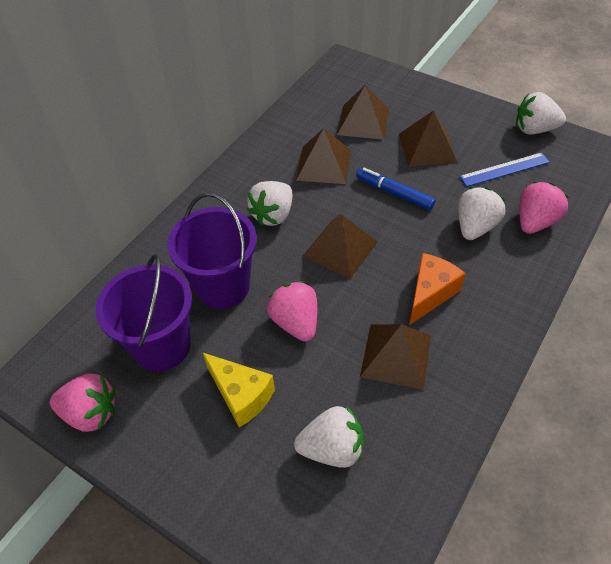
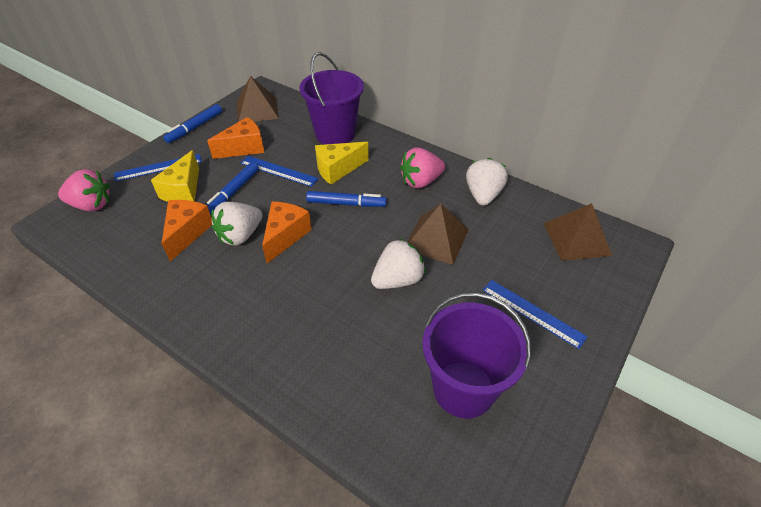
blue marker: [356,168,436,210] = 1 -> [163,104,222,143] [206,162,259,215] [306,191,387,207] = 3
blue ruler: [459,152,550,187] = 1 -> [114,154,202,182] [240,156,319,187] [483,280,587,349] = 3
brown pyramid: [296,128,351,184] [303,214,378,279] [337,85,389,140] [360,324,431,390] [399,110,457,167] = 5 -> [237,76,279,122] [407,204,469,265] [543,203,612,261] = 3
orange cheese: [409,253,466,325] = 1 -> [161,200,212,261] [207,117,265,159] [262,202,312,263] = 3
pink strawberry: [50,374,115,432] [267,281,317,342] [519,181,569,234] = 3 -> [58,169,110,211] [400,147,445,188] = 2
white strawberry: [247,181,292,226] [294,406,363,468] [458,187,505,240] [516,92,566,135] = 4 -> [211,202,263,246] [371,239,426,289] [466,158,508,206] = 3
yellow cheese: [203,353,275,427] = 1 -> [151,150,199,202] [315,142,369,185] = 2

